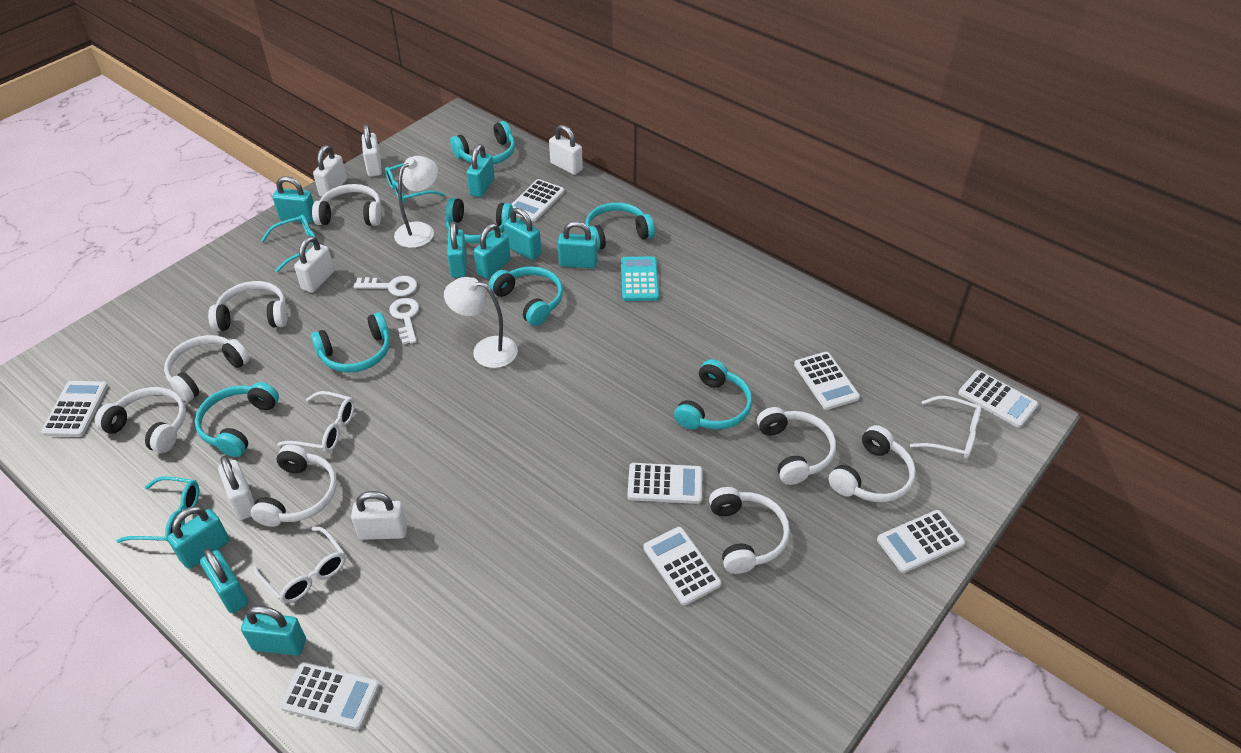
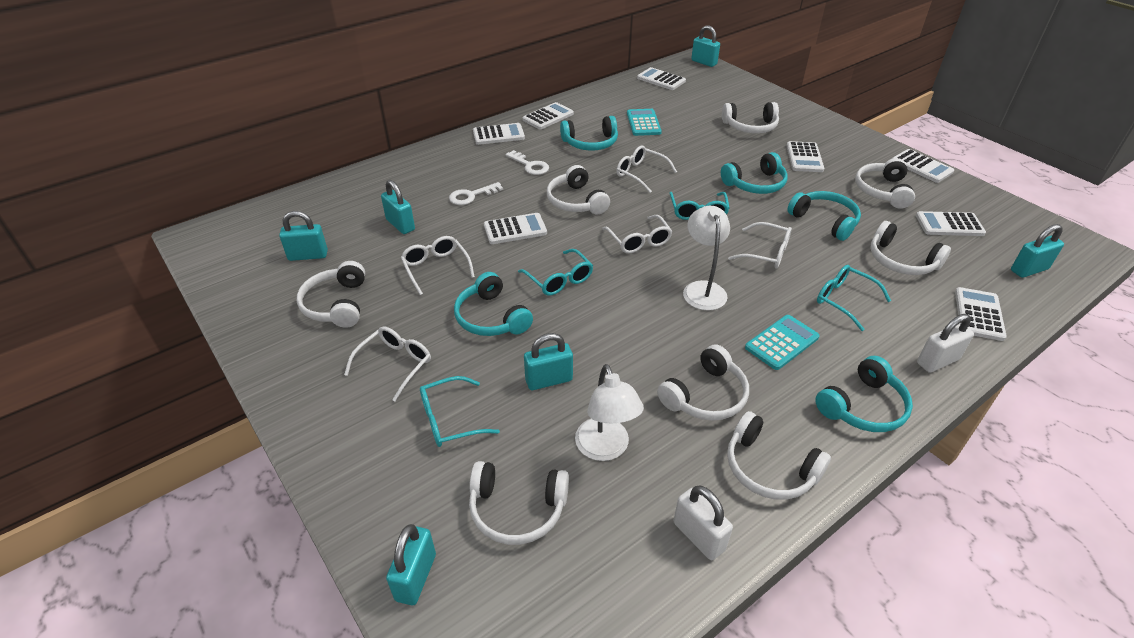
turquoise calculator: [621,256,659,301] = 1 -> [627,109,662,136] [745,315,820,370] = 2
turquoise glasses: [117,476,199,543] [261,214,316,272] [385,163,445,204] = 3 -> [420,376,500,447] [518,249,593,296] [670,192,730,220] [817,265,891,331] = 4
turquoise headphones: [195,382,279,457] [311,312,390,373] [445,198,513,243] [450,121,515,164] [489,267,563,326] [585,202,655,250] [674,359,752,430] = 7 -> [454,272,533,336] [560,116,618,151] [721,152,788,194] [787,191,861,241] [815,356,913,432] = 5
turquoise padlock: [167,506,229,569] [200,548,248,613] [241,606,306,656] [273,176,314,223] [447,221,467,278] [466,144,495,197] [474,223,511,279] [504,208,542,260] [558,221,598,268] = 9 -> [279,211,328,261] [381,180,415,234] [386,524,436,605] [524,333,573,390] [691,25,720,67] [1011,224,1064,278] = 6
white glasses: [253,527,346,604] [277,391,355,453] [910,396,981,459] = 3 -> [344,326,431,401] [401,236,475,295] [602,215,672,253] [616,146,677,193] [728,222,792,268] = 5
white padlock: [218,456,255,520] [294,236,334,293] [313,145,347,197] [351,491,407,540] [362,124,382,176] [549,125,583,175] = 6 -> [674,485,733,560] [917,314,974,373] = 2

